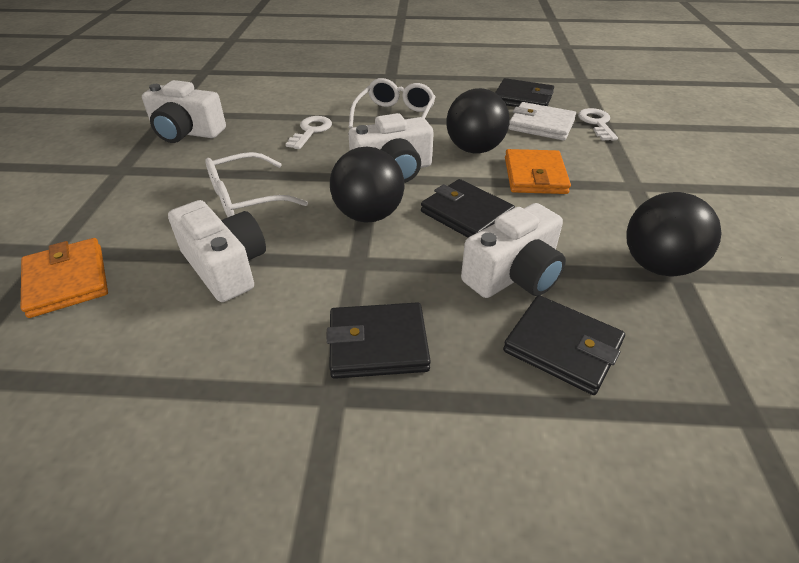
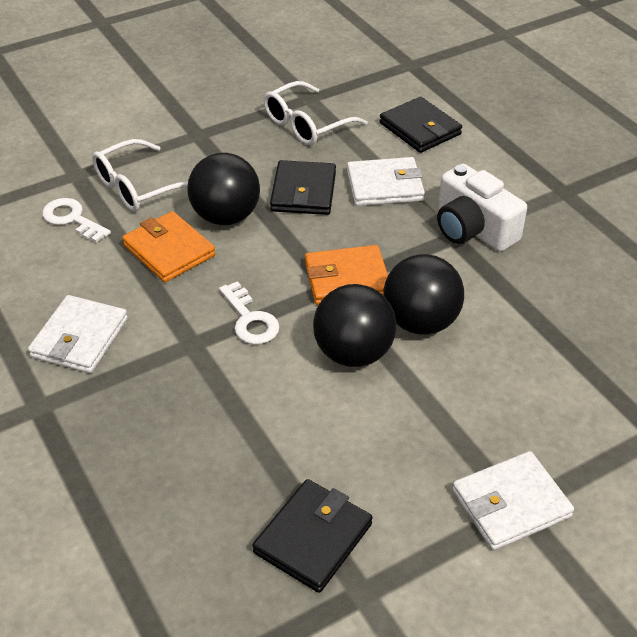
black wallet: [326,302,431,379] [421,179,515,237] [495,78,554,107] [503,295,625,395] = 4 -> [252,479,373,593] [270,160,336,215] [380,97,462,153] = 3
white camera: [142,80,226,143] [168,200,266,302] [348,113,434,183] [461,203,566,298] = 4 -> [437,164,527,252] = 1
white wallet: [508,102,576,141] = 1 -> [28,295,128,373] [347,157,425,206] [452,451,574,550] = 3

